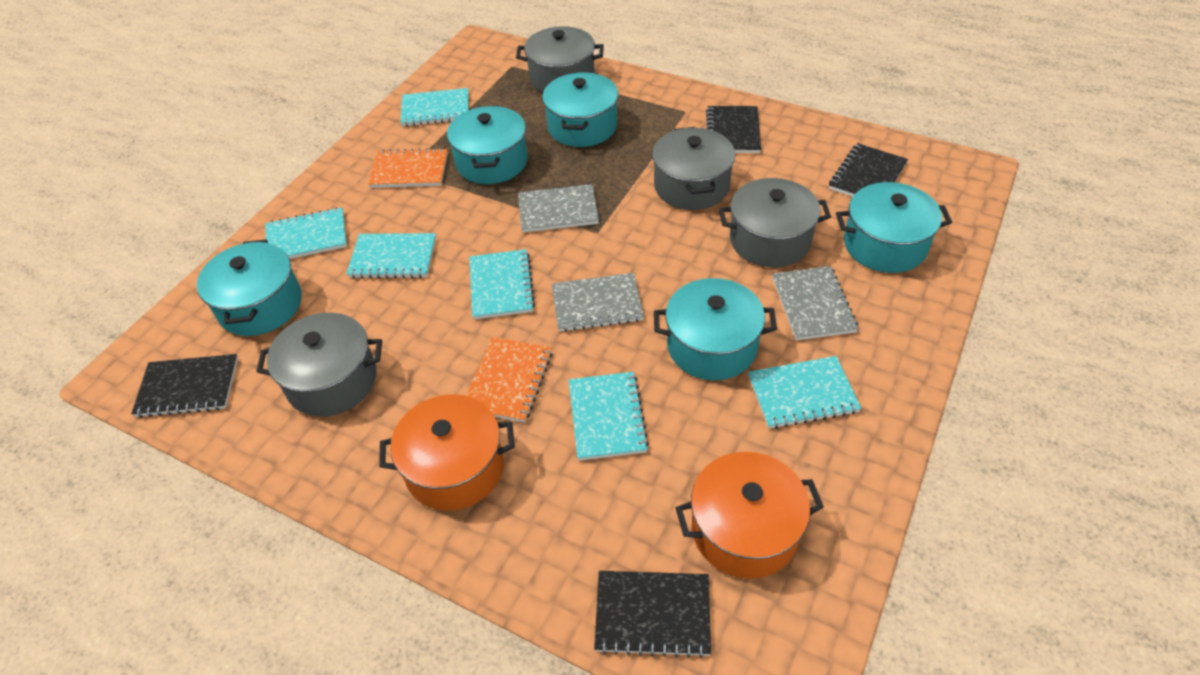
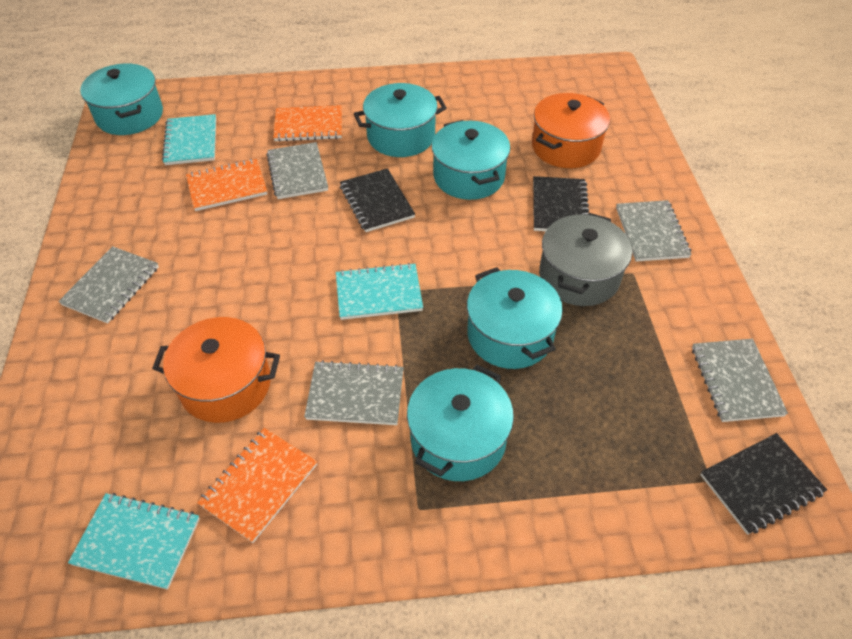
black notebook: [131,354,238,418] [594,571,711,658] [706,106,761,153] [829,143,908,197] = 4 -> [340,168,415,232] [533,176,589,231] [700,433,827,535] = 3
grey notebook: [518,184,599,233] [552,273,644,332] [772,266,858,340] = 3 -> [58,246,159,324] [266,142,328,199] [304,360,404,425] [616,200,692,262] [692,339,788,422] = 5
grey pot: [256,313,382,417] [516,26,604,93] [652,127,735,210] [719,178,831,267] = 4 -> [539,213,632,306] = 1
orange notebook: [368,148,448,188] [466,337,552,423] = 2 -> [186,159,267,211] [197,428,317,543] [273,105,342,142] = 3
turquoise notebook: [266,207,347,259] [346,233,436,278] [400,88,469,126] [469,249,535,319] [569,372,649,461] [748,356,861,429] = 6 -> [68,493,200,590] [162,114,216,165] [336,263,423,320] = 3

